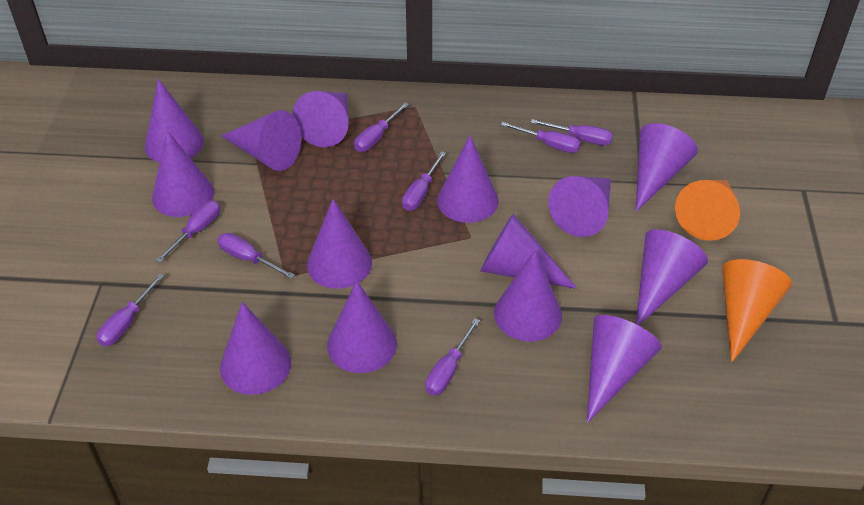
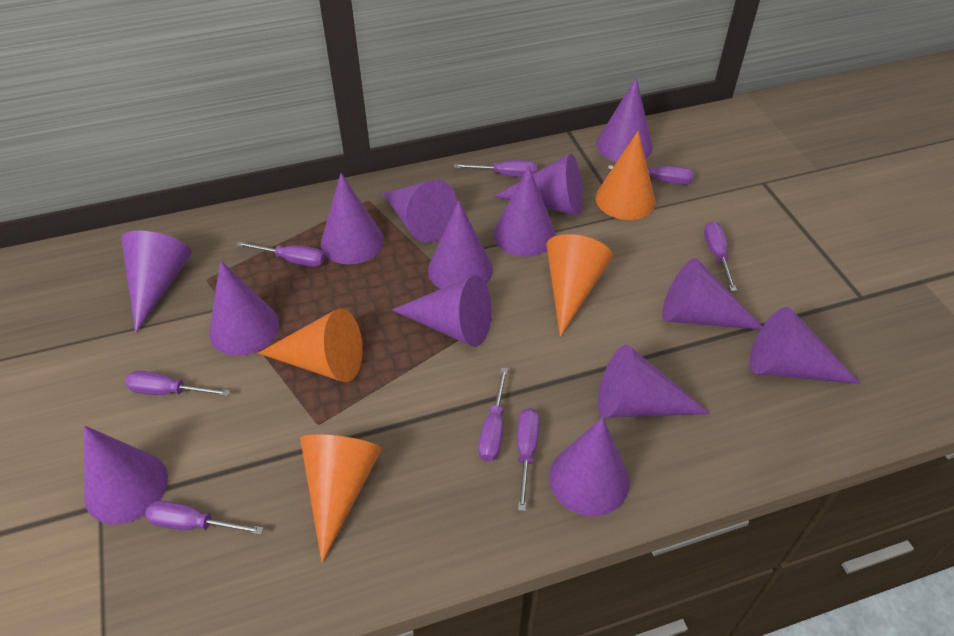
orange cone: [675,180,740,241] [722,259,792,363] = 2 -> [258,308,363,382] [300,434,382,563] [547,234,613,337] [595,131,656,220] = 4

